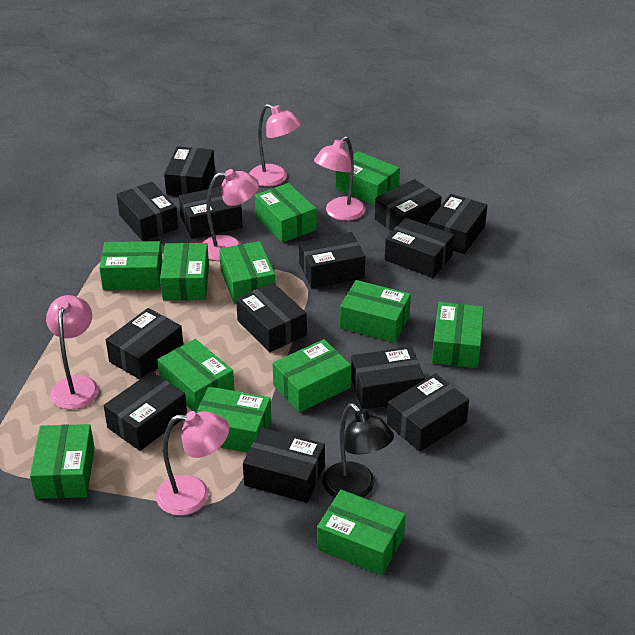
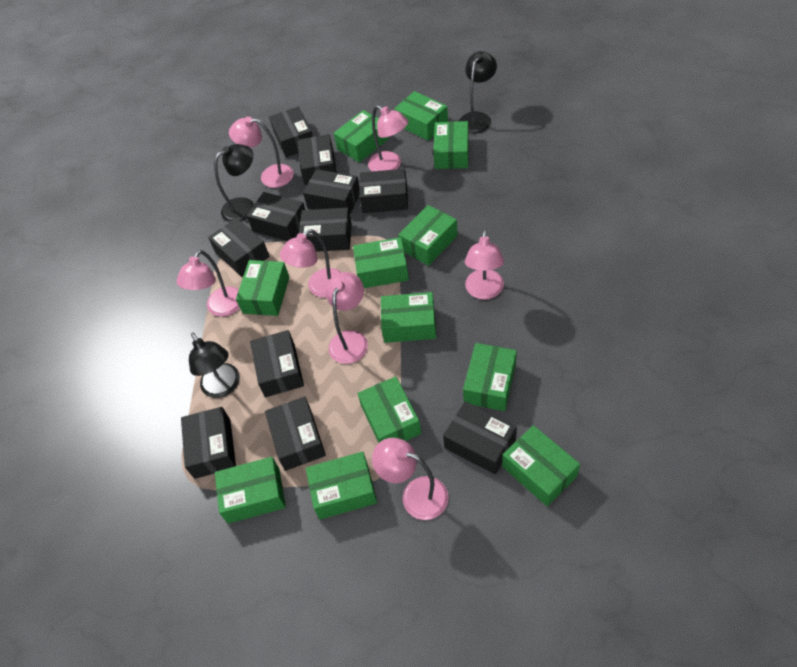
black box: [104,371,187,451] [106,308,183,379] [116,182,178,241] [164,146,215,196] [179,187,243,239] [236,282,307,352] [243,428,325,503] [299,232,365,288] [351,347,425,409] [375,179,441,231] [385,218,454,278] [387,373,469,452] [429,194,488,254] = 13 -> [181,407,236,479] [208,218,270,277] [247,192,305,241] [250,330,304,397] [265,396,326,471] [269,106,313,158] [297,134,336,185] [299,208,352,252] [303,169,360,214] [359,169,408,213] [443,401,517,475] = 11
black lamp: [323,403,394,498] = 1 -> [189,333,240,398] [214,144,254,222] [459,51,497,134] = 3
pink lamp: [46,295,99,410] [156,411,229,516] [202,169,259,261] [249,104,302,187] [314,136,366,221] = 5 -> [177,250,240,317] [229,117,293,188] [280,229,341,298] [326,272,368,364] [368,105,408,171] [372,438,449,520] [465,229,504,300] = 7

